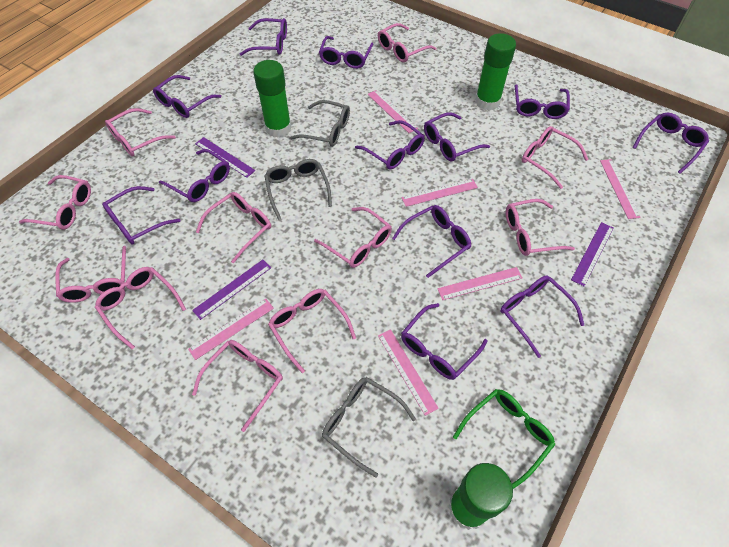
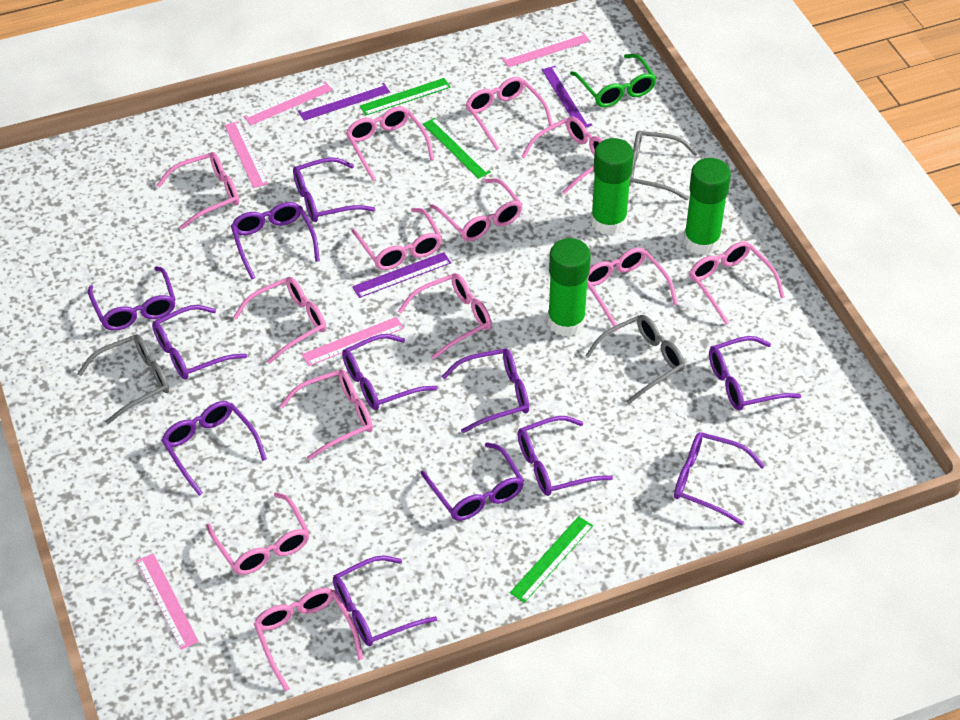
green ruler: none = 0 -> [360,78,451,116] [423,118,491,179] [510,516,593,603] = 3
pink glasses: [19,175,91,230] [55,246,126,303] [95,267,186,349] [105,108,176,157] [192,340,283,432] [196,192,271,263] [268,289,356,373] [314,207,392,268] [378,23,436,62] [506,199,575,256] [522,126,589,189] = 11 -> [157,152,239,229] [206,492,309,575] [233,277,326,364] [254,588,363,691] [280,370,373,460] [346,107,434,181] [351,208,442,270] [398,273,492,359] [430,178,523,241] [465,77,553,151] [521,116,603,194] [587,247,678,331] [689,241,785,325] = 13
pink ruler: [188,299,274,360] [367,90,418,133] [378,329,439,416] [401,179,478,207] [437,267,522,300] [600,159,641,219] = 6 -> [136,553,199,650] [224,121,268,188] [243,81,333,125] [302,317,404,366] [502,32,590,67] = 5

